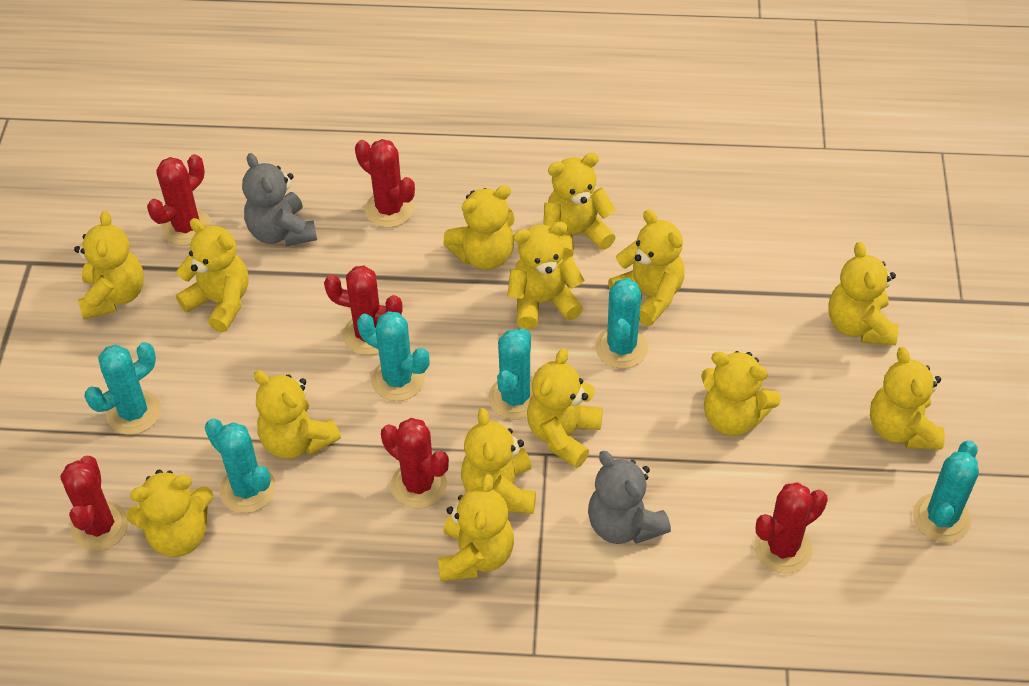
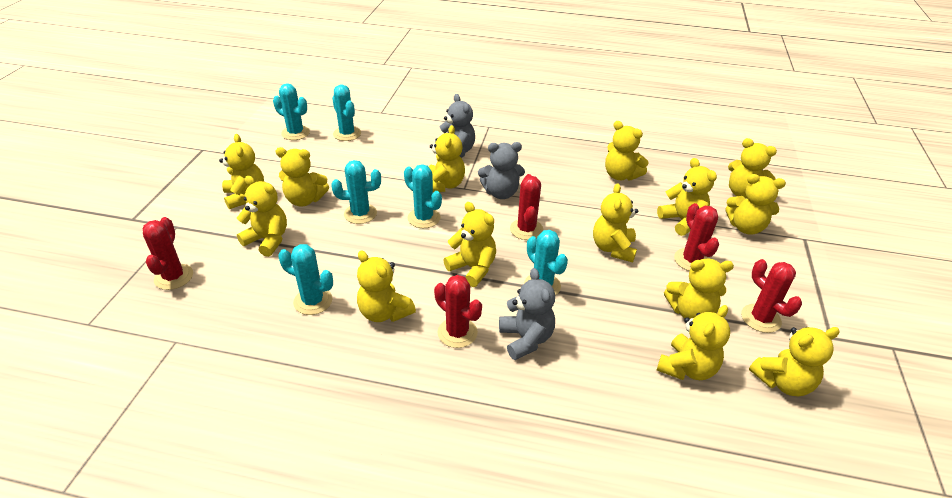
grey teddy bear: [242,153,317,247] [588,451,671,544] = 2 -> [435,94,475,158] [478,142,525,199] [499,268,555,360] = 3
red cactus: [60,456,129,551] [147,154,212,246] [324,266,403,355] [355,139,415,228] [381,418,449,508] [754,482,828,573] = 6 -> [143,217,193,290] [434,275,482,348] [510,174,543,240] [674,203,719,271] [741,259,802,333] = 5

